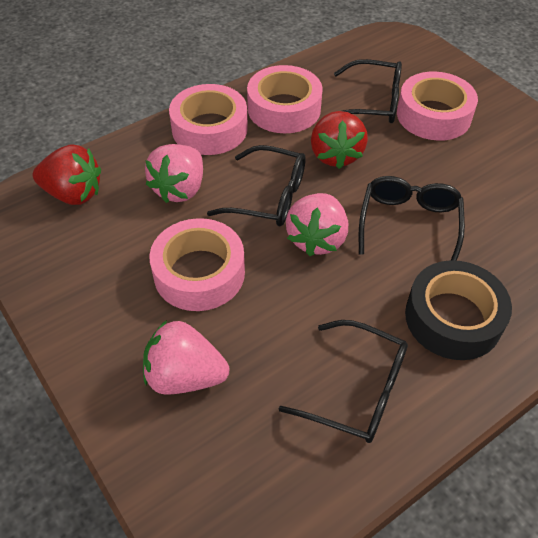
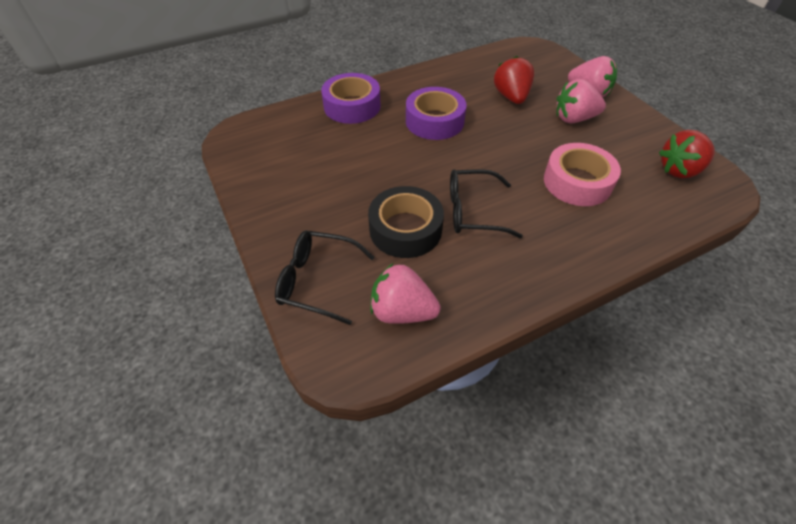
black glasses: [207,145,306,226] [278,320,408,443] [334,59,402,123] [359,176,465,261] = 4 -> [275,230,375,325] [450,169,523,238] = 2
pink tape: [149,218,245,311] [169,84,248,155] [247,65,323,133] [397,71,478,141] = 4 -> [544,143,621,206] = 1
purple tape: none = 0 -> [321,73,381,124] [406,87,467,140] = 2

